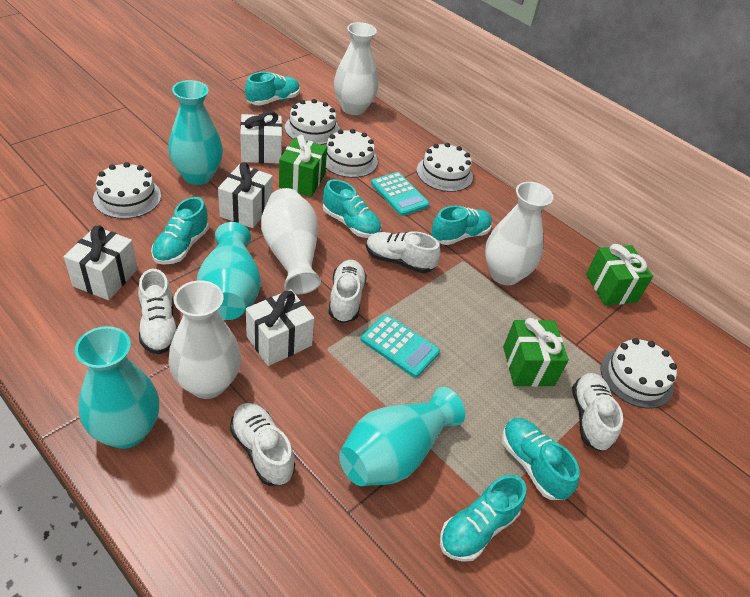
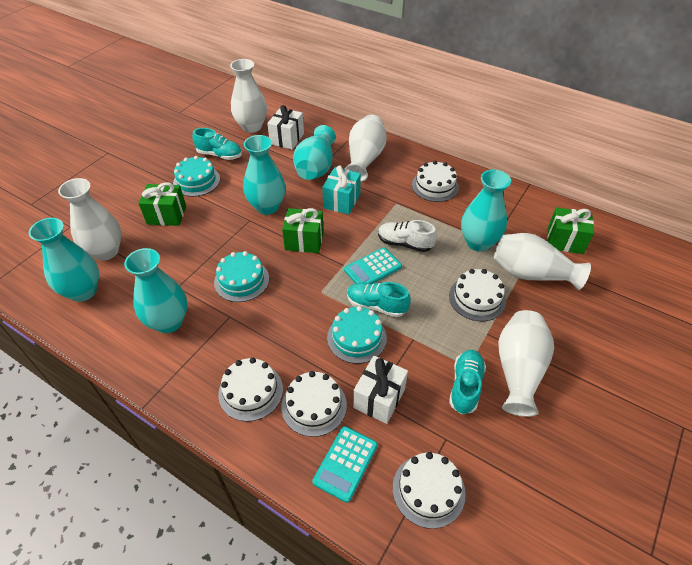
turquoise cake: none = 0 -> [173,156,220,197] [214,251,269,302] [327,306,387,364] = 3
turquoise gift: none = 0 -> [322,165,361,215] = 1
turquoise shoe: [151,197,209,265] [245,72,300,106] [323,179,381,238] [431,206,492,245] [440,475,526,562] [502,418,580,500] = 6 -> [192,128,242,160] [347,282,411,317] [449,350,486,414] = 3
turquoise vase: [75,326,159,449] [168,80,223,185] [197,222,261,320] [339,387,465,486] = 4 -> [29,218,99,302] [124,248,187,333] [243,135,286,215] [293,125,336,180] [461,170,511,252] = 5
white gift: [64,225,138,300] [218,162,273,228] [240,111,282,163] [246,289,314,366] = 4 -> [267,105,304,150] [353,356,408,424] = 2
white shoe: [138,269,177,354] [230,403,295,486] [329,260,367,323] [366,231,440,273] [572,373,623,452] = 5 -> [378,220,437,252] = 1
white vase: [168,280,241,399] [261,188,321,294] [334,22,378,115] [485,182,553,285] = 4 -> [58,178,121,261] [230,59,267,133] [345,115,387,182] [494,233,591,290] [498,310,554,417] = 5

